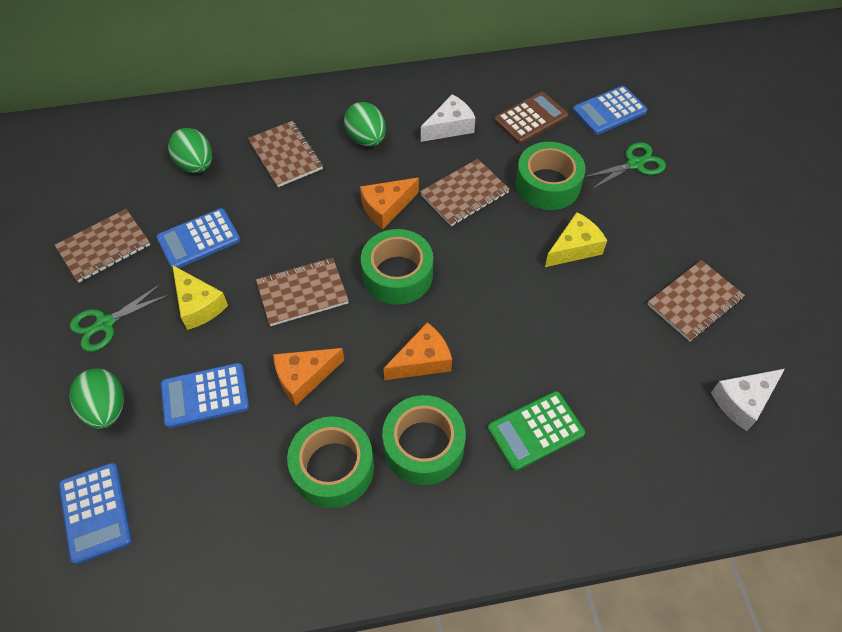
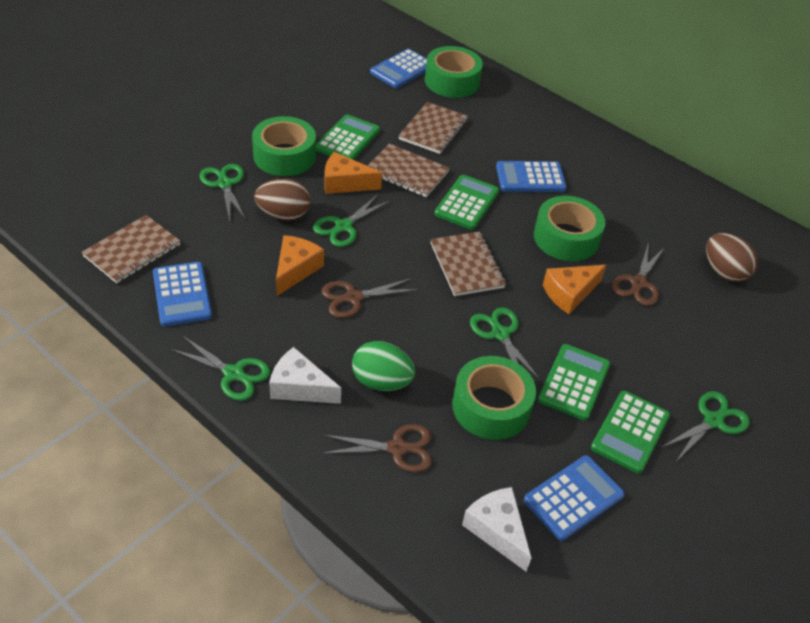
brown calculator: [494,92,568,144] = 1 -> none = 0
brown egg: none = 0 -> [254,178,310,220] [706,233,758,282] = 2
brown notebook: [55,209,150,283] [248,121,323,187] [256,258,349,326] [420,159,510,226] [647,260,745,341] = 5 -> [81,215,180,283] [368,143,450,197] [398,102,468,154] [430,232,506,296] = 4
brown scissors: none = 0 -> [321,278,419,318] [322,424,432,472] [612,242,665,306] = 3
green calculator: [488,391,585,471] = 1 -> [316,115,380,160] [435,175,499,230] [538,344,610,421] [591,391,670,474] = 4
green egg: [69,368,124,429] [168,128,212,173] [344,102,386,147] = 3 -> [352,341,415,391] = 1
green scissors: [70,284,169,352] [584,142,666,190] = 2 -> [171,336,271,401] [199,164,247,221] [313,194,390,247] [470,307,541,381] [660,391,750,461] = 5
yellow cheese: [172,265,228,330] [545,212,607,267] = 2 -> none = 0

